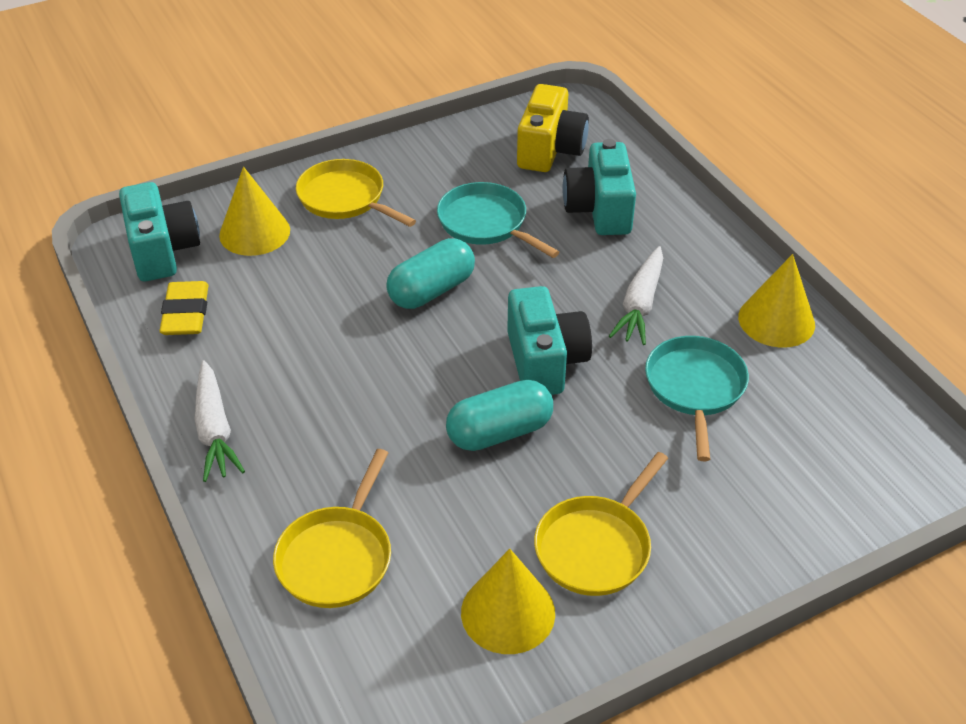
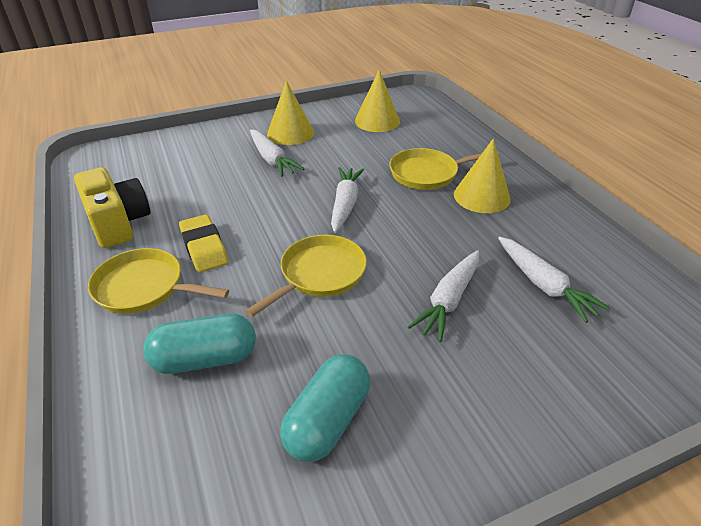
turquoise camera: [119,182,200,281] [507,286,592,395] [563,139,636,235] = 3 -> none = 0
turquoise pan: [437,182,560,258] [645,336,749,462] = 2 -> none = 0
white carrot: [194,360,245,482] [609,246,663,345] = 2 -> [250,129,304,177] [331,167,364,233] [408,250,479,342] [498,236,610,323] = 4

